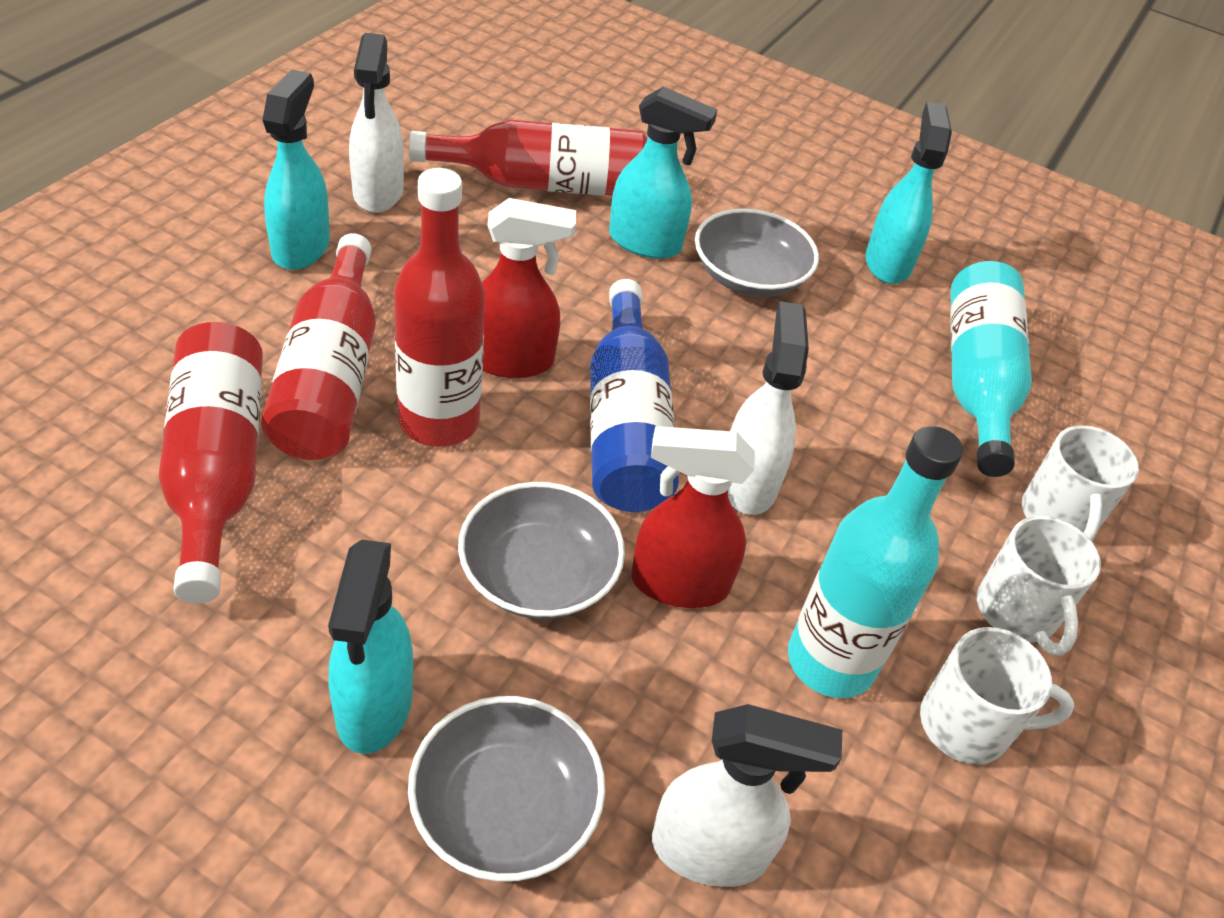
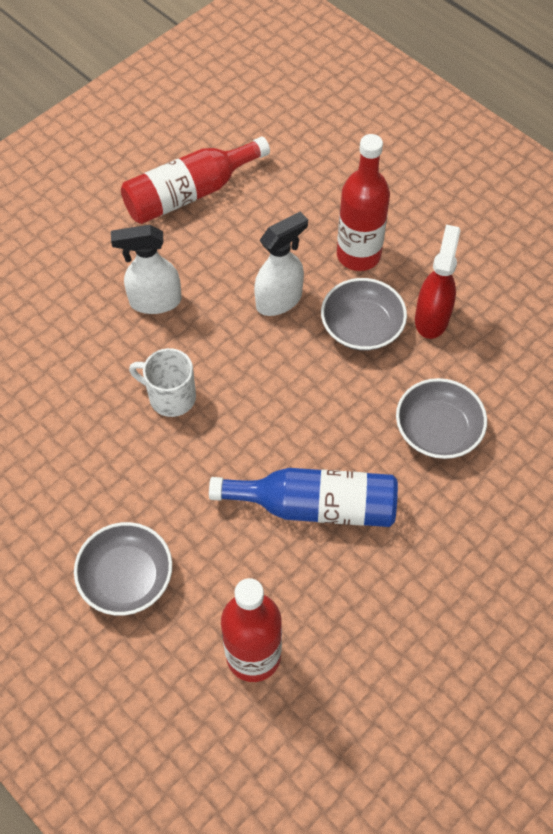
red bottle: [159,322,263,604] [261,233,376,460] [394,168,485,447] [409,120,647,196] = 4 -> [121,137,270,224] [221,578,282,682] [337,134,390,271] = 3
red spray bottle: [482,198,576,378] [631,426,755,608] = 2 -> [415,225,461,339] = 1
turquoise bottle: [788,426,963,698] [950,261,1032,477] = 2 -> none = 0
turquoise spray bottle: [262,69,330,270] [328,540,413,754] [609,86,718,259] [865,101,952,284] = 4 -> none = 0
white mug: [920,627,1074,765] [977,516,1101,656] [1022,425,1139,541] = 3 -> [129,348,196,417] = 1
white spray bottle: [349,33,404,213] [652,704,842,887] [728,301,809,515] = 3 -> [111,225,182,314] [254,212,308,316] = 2

